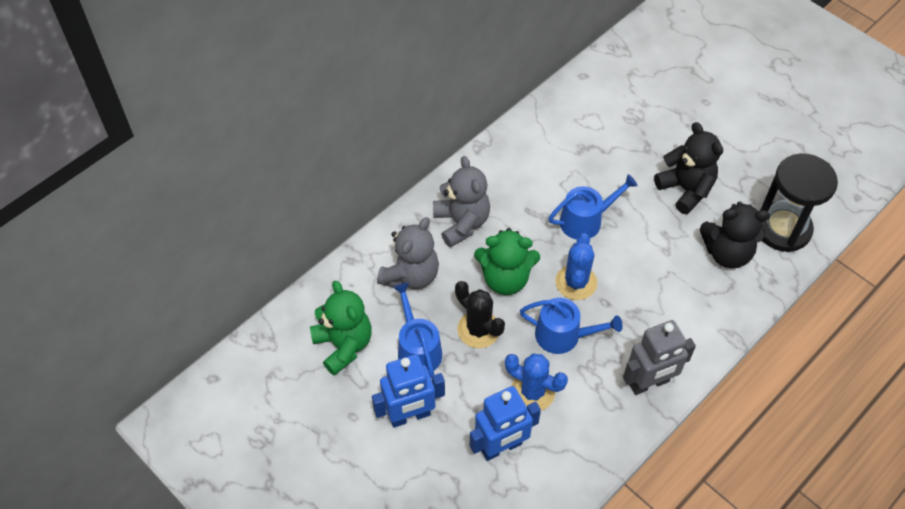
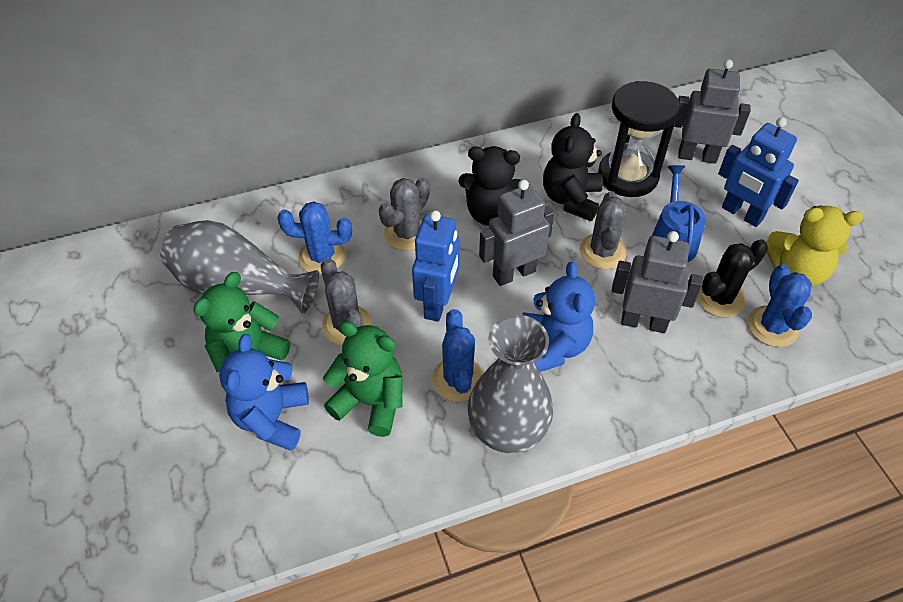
blue cactus: [505,353,568,411] [555,233,597,300] = 2 -> [277,201,352,275] [432,309,484,402] [748,264,812,347] = 3
blue teddy bear: none = 0 -> [219,334,309,451] [522,261,595,372] = 2
blue watering can: [393,283,442,378] [520,298,623,354] [548,174,638,240] = 3 -> [652,165,706,262] = 1
grey cactus: none = 0 -> [321,258,372,346] [379,178,430,251] [579,191,627,269] = 3
grey robot: [623,320,696,395] = 1 -> [479,180,554,286] [612,231,703,333] [674,59,751,164] = 3
grey teddy bear: [377,217,439,289] [433,156,490,247] = 2 -> none = 0
grey vase: none = 0 -> [160,220,319,314] [468,315,553,453] = 2
yellow teddy bear: none = 0 -> [766,206,863,286] = 1

